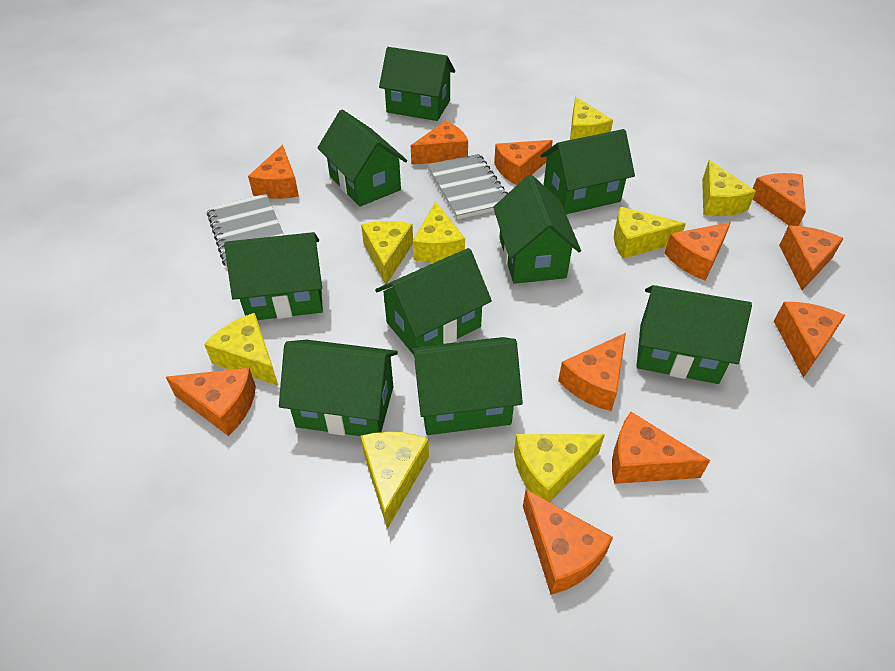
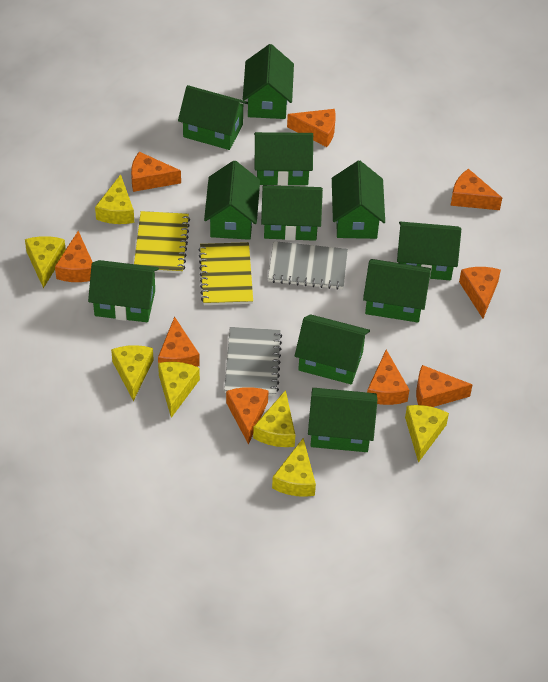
green house: [224,232,323,320] [279,340,398,436] [317,110,407,207] [375,248,492,355] [379,47,455,121] [411,337,523,435] [493,175,581,284] [540,129,635,214] [636,285,752,384] = 9 -> [88,260,159,322] [178,85,248,150] [204,160,260,240] [243,44,294,119] [254,132,313,186] [261,185,323,241] [295,315,370,384] [308,388,377,452] [332,161,385,239] [363,259,431,322] [397,222,461,280] = 11
orange cheese: [166,368,256,436] [248,145,299,199] [411,121,468,165] [494,140,553,185] [523,490,613,595] [558,333,626,411] [612,412,710,484] [665,222,731,281] [753,173,806,226] [774,302,845,378] [779,226,844,290] = 11 -> [55,231,92,282] [131,152,181,192] [158,316,200,367] [226,387,269,445] [287,109,336,147] [367,350,409,405] [416,365,473,407] [451,169,502,210] [459,267,501,319] = 9
yellow cheese: [204,313,278,385] [361,221,413,284] [361,432,429,529] [413,201,465,263] [514,434,605,502] [570,97,613,140] [614,207,686,259] [702,160,756,216] = 8 -> [25,236,66,289] [95,174,134,224] [111,345,154,401] [158,362,200,418] [253,390,295,447] [272,438,316,497] [405,405,449,463] = 7
yellow notebook: none = 0 -> [134,211,190,273] [198,242,253,305] = 2

